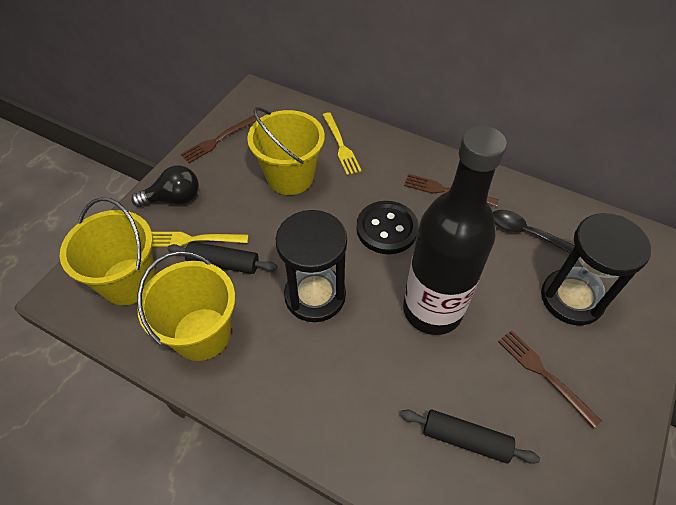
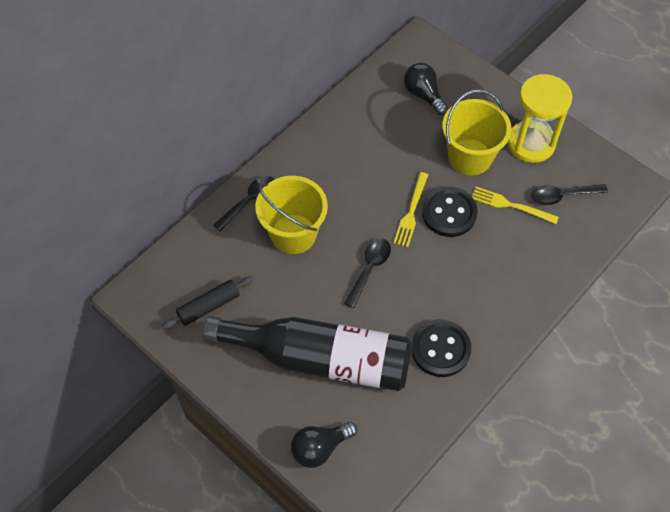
black button: [356,201,418,254] = 1 -> [411,319,471,377] [422,187,478,237] = 2
black hourglass: [275,210,347,322] [541,213,651,326] = 2 -> none = 0
black light bulb: [131,165,199,207] = 1 -> [291,422,357,468] [404,63,448,115] = 2
black rolling pin: [167,241,277,274] [400,409,540,464] = 2 -> [162,277,253,329] = 1
black spoon: [493,210,575,253] = 1 -> [213,176,275,231] [344,238,391,308] [531,184,608,205] = 3
brown fork: [181,115,257,163] [404,174,499,207] [498,330,602,428] = 3 -> none = 0
yellow bucket: [60,197,156,305] [137,251,235,361] [247,107,325,195] = 3 -> [255,176,328,254] [442,90,511,175] = 2
yellow hourglass: none = 0 -> [508,74,572,163] = 1

